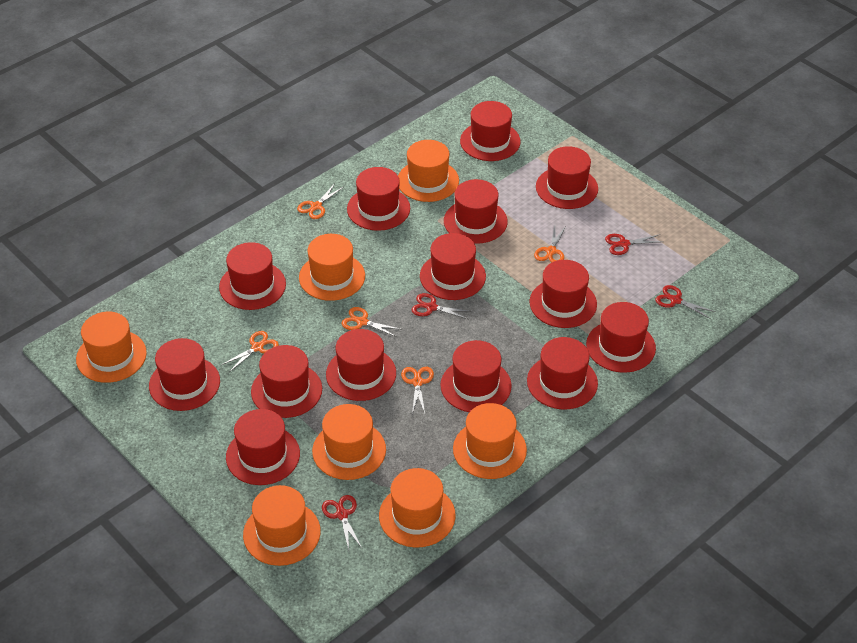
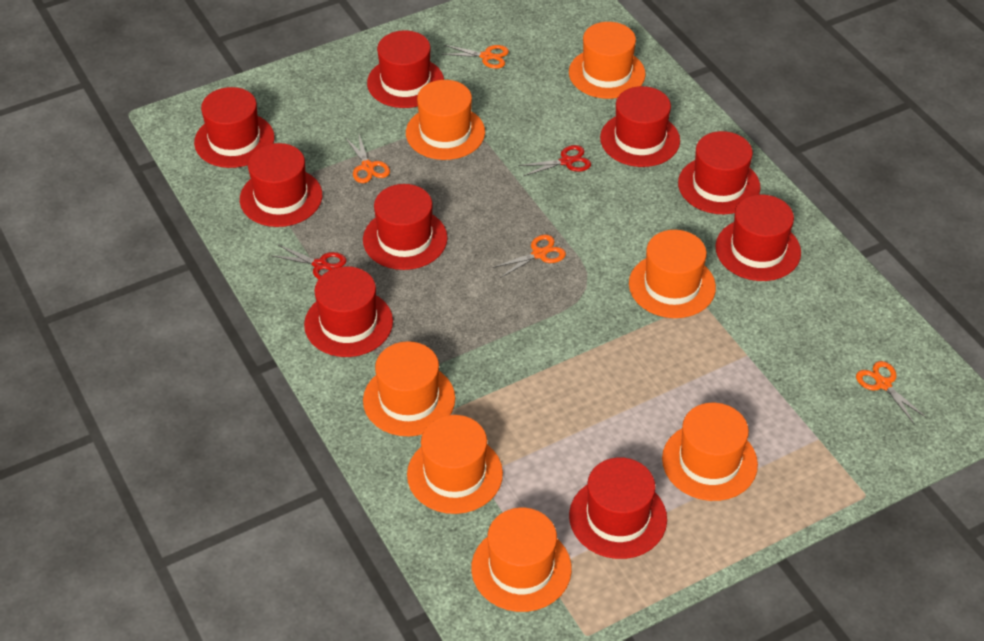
orange scissors: [221,331,279,372] [297,183,343,219] [342,307,402,337] [401,367,434,414] [534,226,566,263] = 5 -> [345,135,390,183] [441,45,509,69] [492,235,566,278] [856,361,927,424] = 4
red hat: [149,338,220,411] [219,242,286,310] [226,409,300,485] [251,345,322,418] [326,329,396,401] [347,167,410,231] [420,233,486,300] [440,340,512,412] [444,179,508,244] [460,101,521,161] [527,337,598,409] [530,260,597,328] [536,146,598,209] [586,302,656,373] = 14 -> [194,87,275,168] [240,143,322,227] [304,266,393,357] [363,184,448,270] [367,30,444,108] [569,457,667,559] [600,86,680,167] [678,131,760,214] [715,195,801,281] = 9
red scissors: [322,495,362,550] [411,293,472,319] [605,234,661,255] [656,285,716,319] = 4 -> [271,244,346,279] [518,145,591,176] = 2

